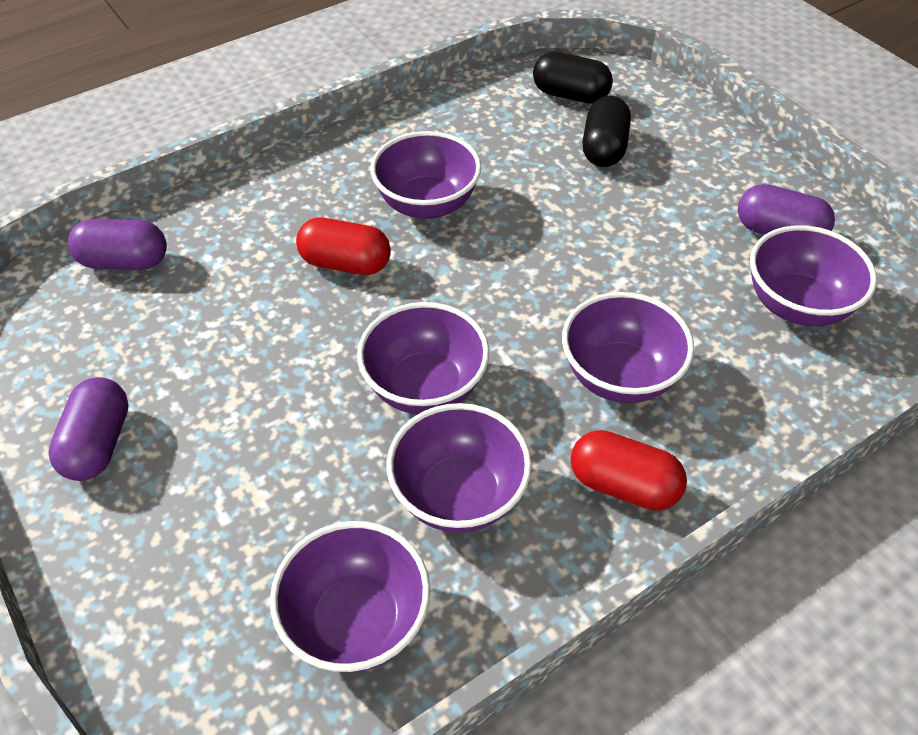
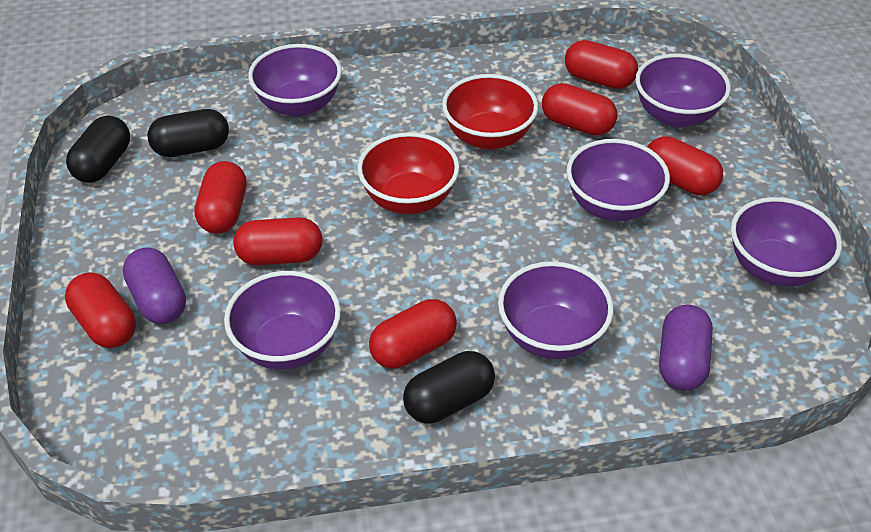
black capsule: [533,52,613,104] [582,96,631,167] = 2 -> [66,116,130,183] [147,109,229,157] [403,351,495,424] = 3
purple capsule: [48,377,129,481] [68,219,167,270] [738,184,835,234] = 3 -> [123,248,186,324] [659,304,713,391] = 2
red bowl: none = 0 -> [357,132,460,214] [442,74,538,150] = 2
red capsule: [296,217,391,275] [570,430,687,511] = 2 -> [65,272,136,348] [195,161,247,234] [233,217,323,265] [369,299,457,368] [542,83,618,136] [565,40,638,89] [647,136,723,195] = 7

